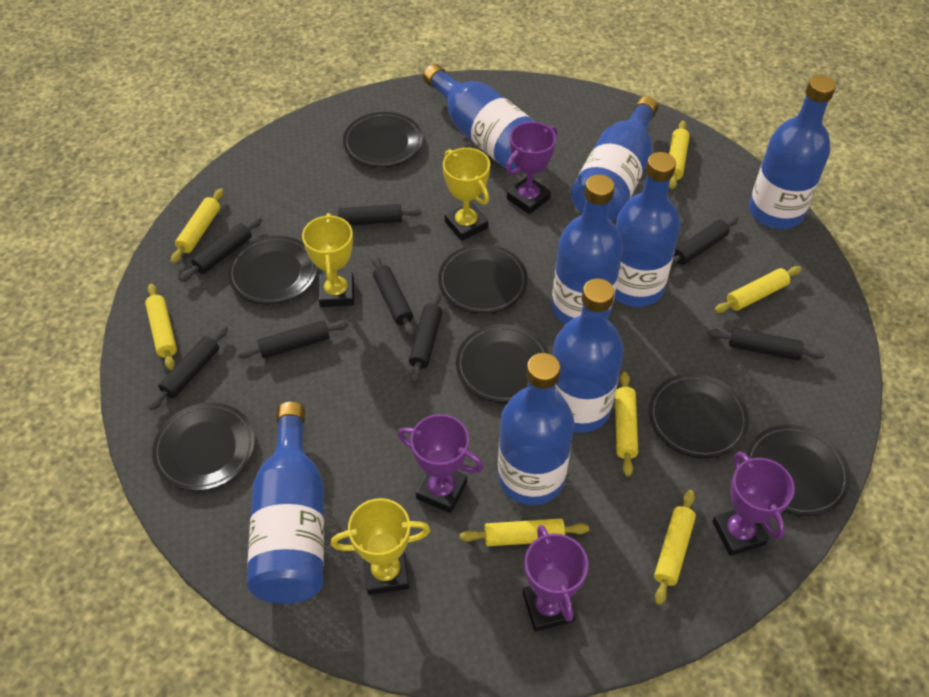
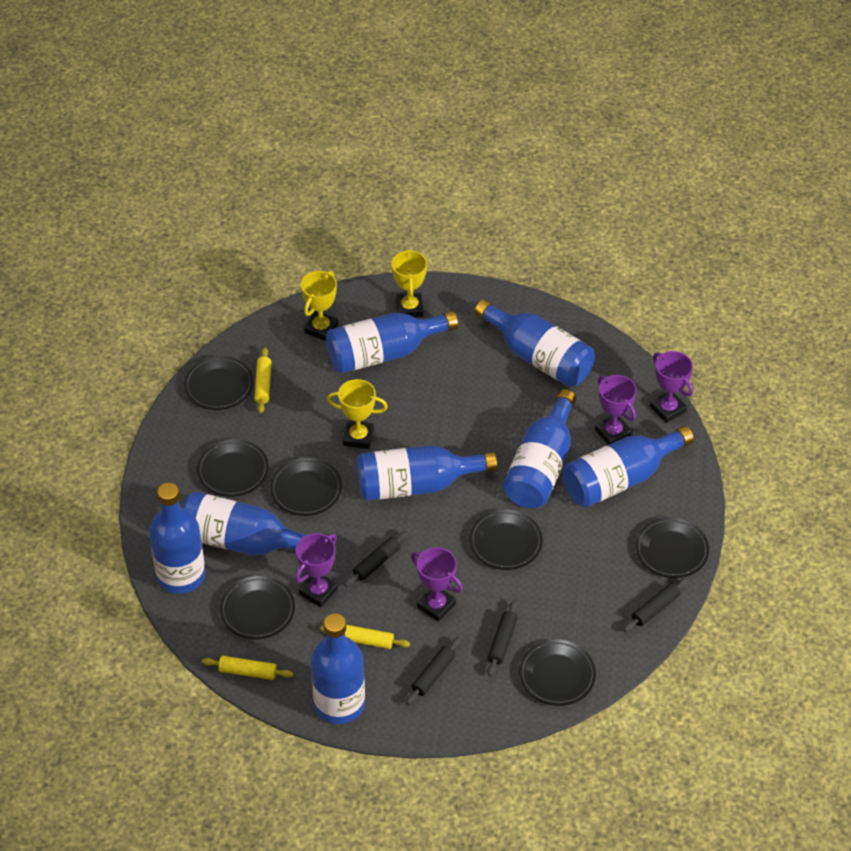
black rolling pin: [148,326,228,410] [180,217,262,281] [237,320,349,359] [318,204,422,226] [372,255,415,337] [409,291,442,383] [671,216,738,268] [708,328,825,360] = 8 -> [344,531,409,587] [406,637,461,705] [487,600,518,676] [623,578,688,632] = 4
yellow rolling pin: [145,284,177,370] [171,188,224,263] [460,518,589,546] [615,372,638,477] [654,490,696,605] [669,121,690,189] [714,266,802,313] = 7 -> [202,656,294,680] [254,347,272,413] [320,625,410,649] = 3

